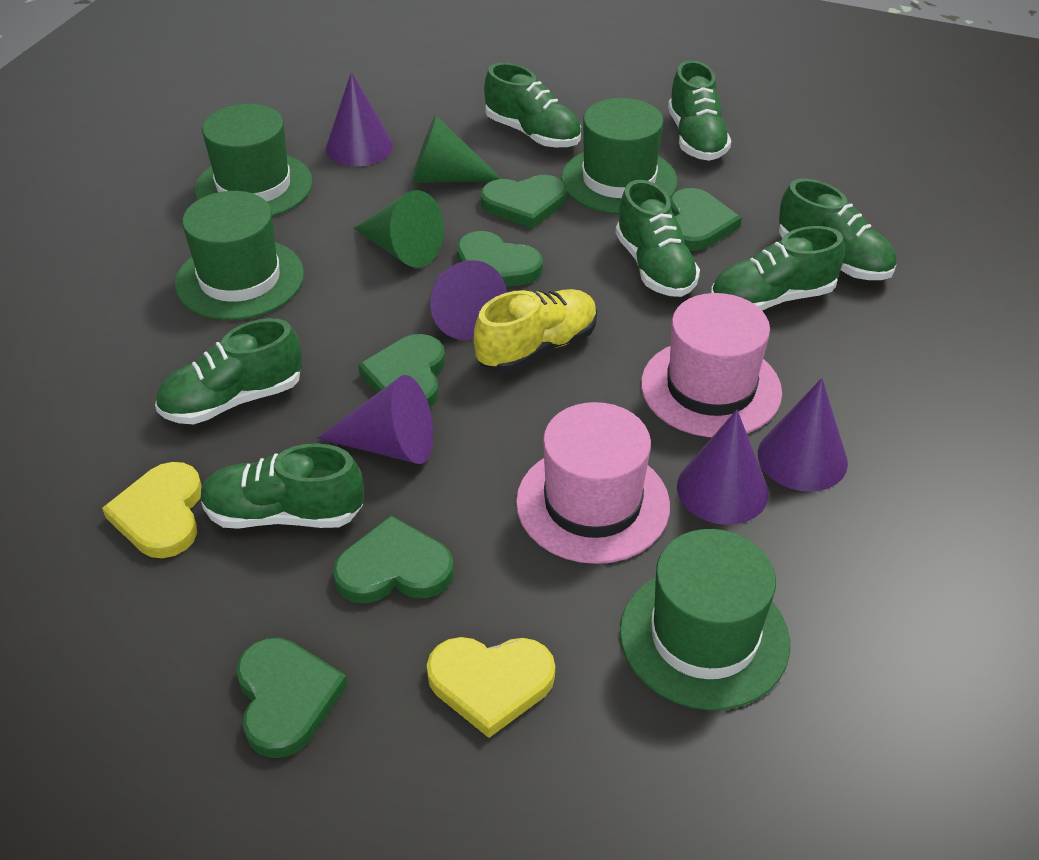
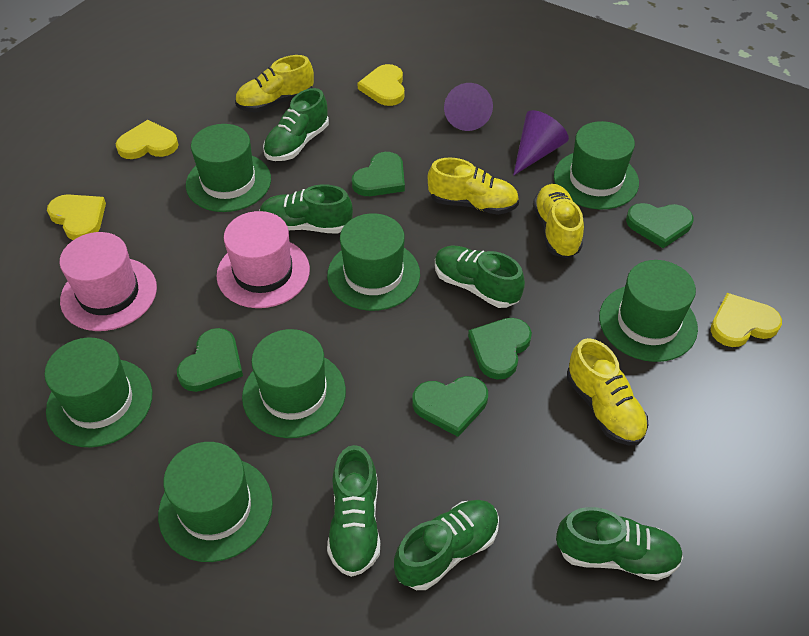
green cone: [353,190,444,268] [411,115,502,183] = 2 -> none = 0
green hat: [175,191,304,320] [195,104,313,217] [561,98,677,214] [620,529,790,710] = 4 -> [44,338,152,447] [158,442,273,562] [186,124,271,212] [242,329,346,438] [327,213,420,311] [554,121,639,209] [599,260,698,362] = 7
green heart: [236,638,348,758] [333,516,454,604] [358,334,445,408] [457,231,543,287] [481,175,567,229] [670,188,742,251] = 6 -> [177,328,243,392] [352,152,405,196] [412,376,488,437] [468,318,532,380] [626,203,694,248] = 5
green shoe: [155,318,302,424] [200,443,364,529] [484,63,581,148] [615,180,700,297] [668,60,731,161] [711,226,845,310] [779,179,896,280] = 7 -> [260,184,353,234] [263,88,329,161] [327,445,380,577] [394,500,499,590] [435,246,525,308] [556,507,683,581] = 6
purple cone: [317,375,433,464] [326,72,393,166] [430,260,507,340] [677,410,769,525] [758,378,848,492] = 5 -> [444,83,493,131] [513,110,569,176] = 2
yellow heart: [102,462,202,558] [427,637,555,738] = 2 -> [47,194,106,240] [116,120,179,159] [358,64,405,106] [711,293,782,347] = 4
yellow shoe: [474,289,597,372] = 1 -> [235,55,314,112] [428,157,519,215] [533,184,584,258] [567,338,648,445] = 4

